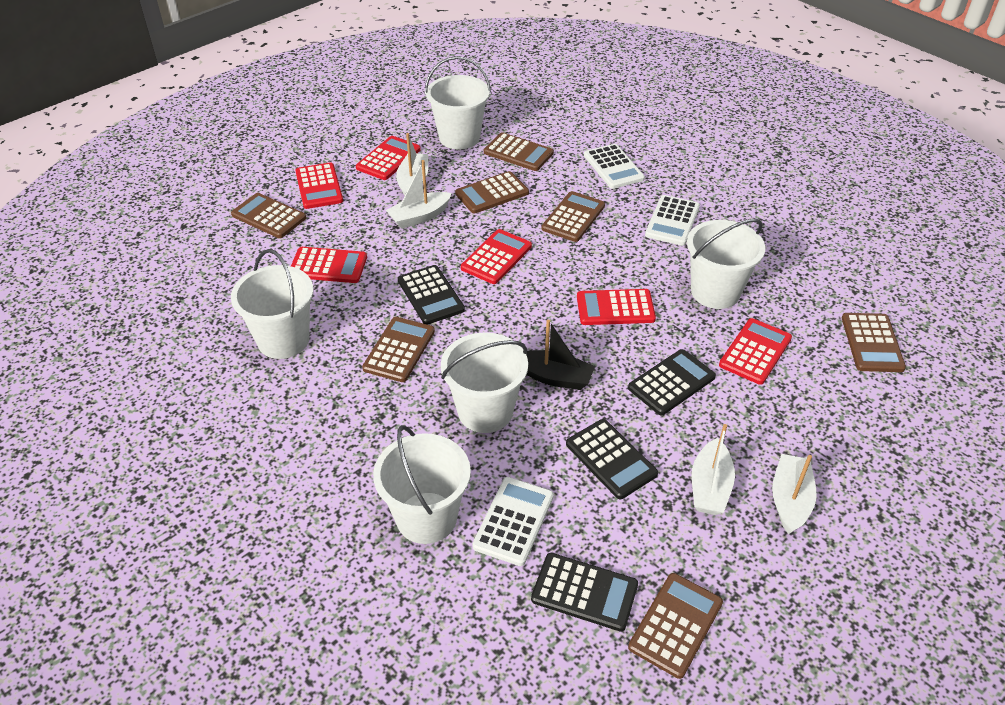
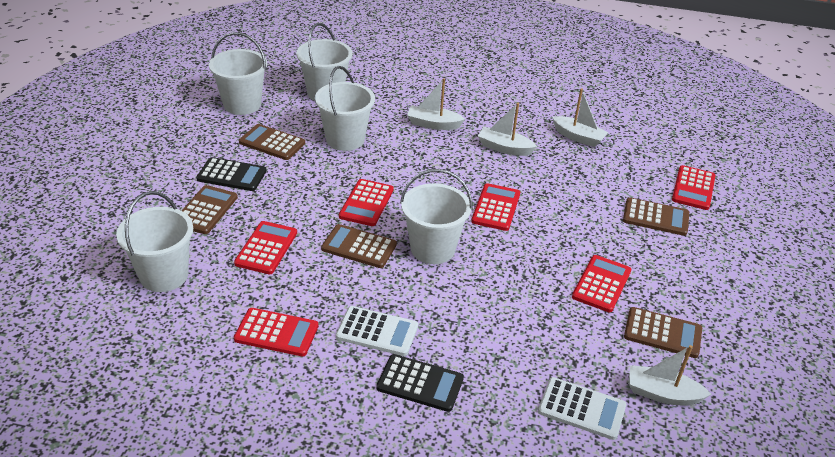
black boat: [526,320,595,390] = 1 -> none = 0
black calculator: [398,265,465,324] [531,553,638,632] [566,419,658,499] [628,349,716,415] = 4 -> [196,157,267,191] [376,354,464,412] = 2
brown calculator: [231,193,306,238] [362,317,435,382] [455,171,529,214] [484,132,554,171] [542,191,605,242] [628,573,723,679] [842,313,906,372] = 7 -> [182,185,238,234] [239,124,305,160] [321,224,397,268] [623,197,689,236] [624,307,702,358] = 5
white calculator: [472,477,554,566] [584,144,645,189] [645,195,700,246] = 3 -> [336,306,418,356] [538,377,626,440] = 2

